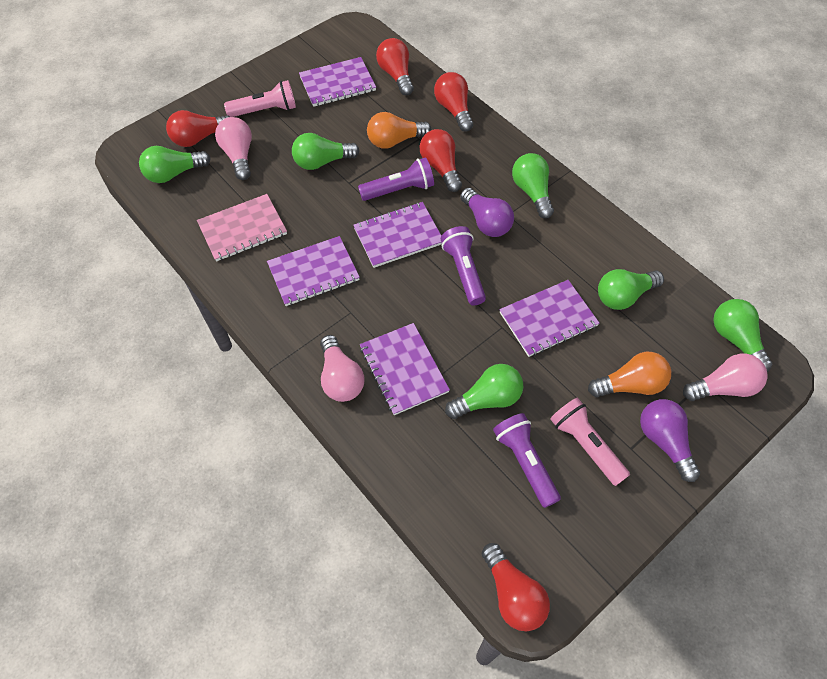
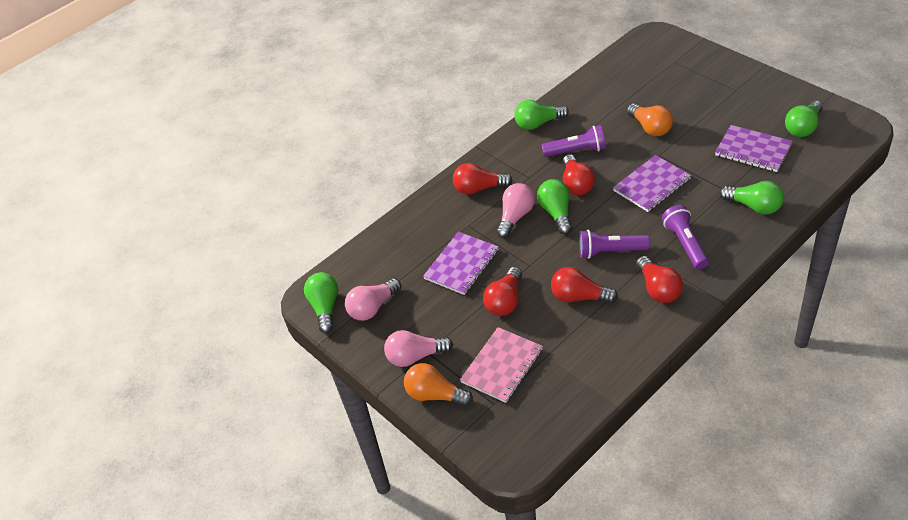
green light bulb: [139,146,211,183] [292,133,360,170] [445,364,524,419] [512,153,554,219] [598,269,664,310] [713,299,773,372] = 6 -> [304,272,338,333] [514,100,569,130] [537,179,572,235] [720,181,784,215] [785,100,823,137] = 5
pink flashlight: [224,80,296,117] [550,398,630,486] = 2 -> none = 0
purple light bulb: [460,188,514,237] [640,399,700,482] = 2 -> none = 0
purple notebook: [267,236,360,306] [299,57,376,107] [353,202,442,268] [360,323,450,415] [499,280,599,357] = 5 -> [423,232,499,295] [613,155,691,212] [715,125,793,172] = 3

